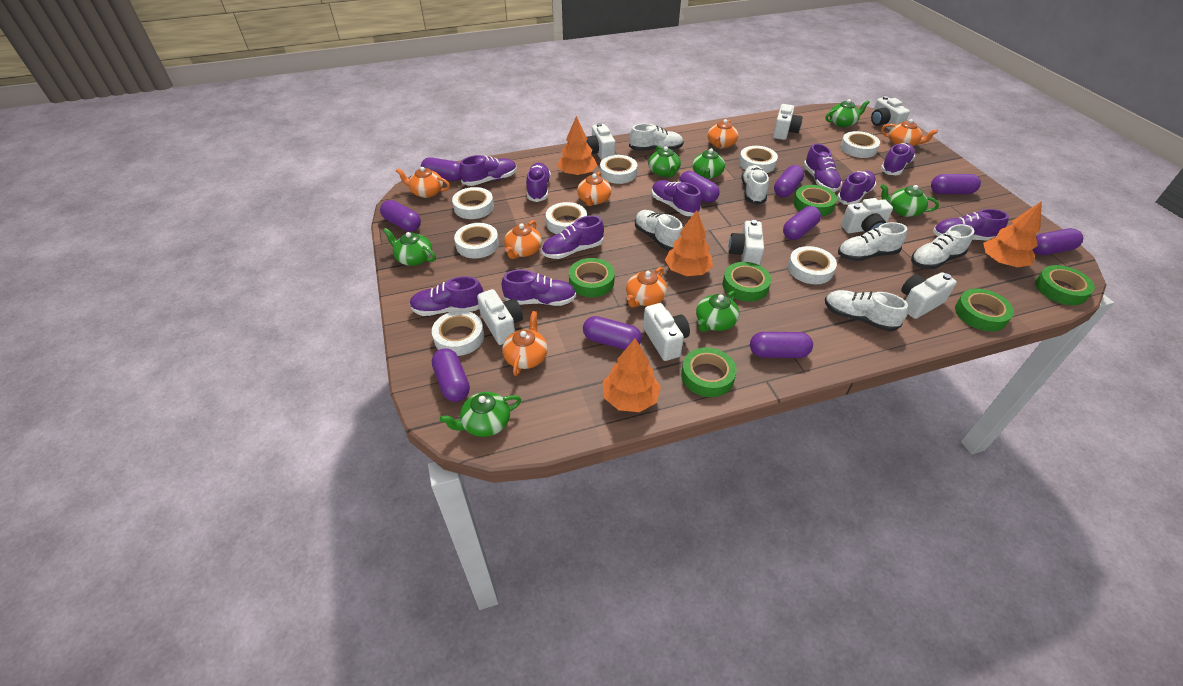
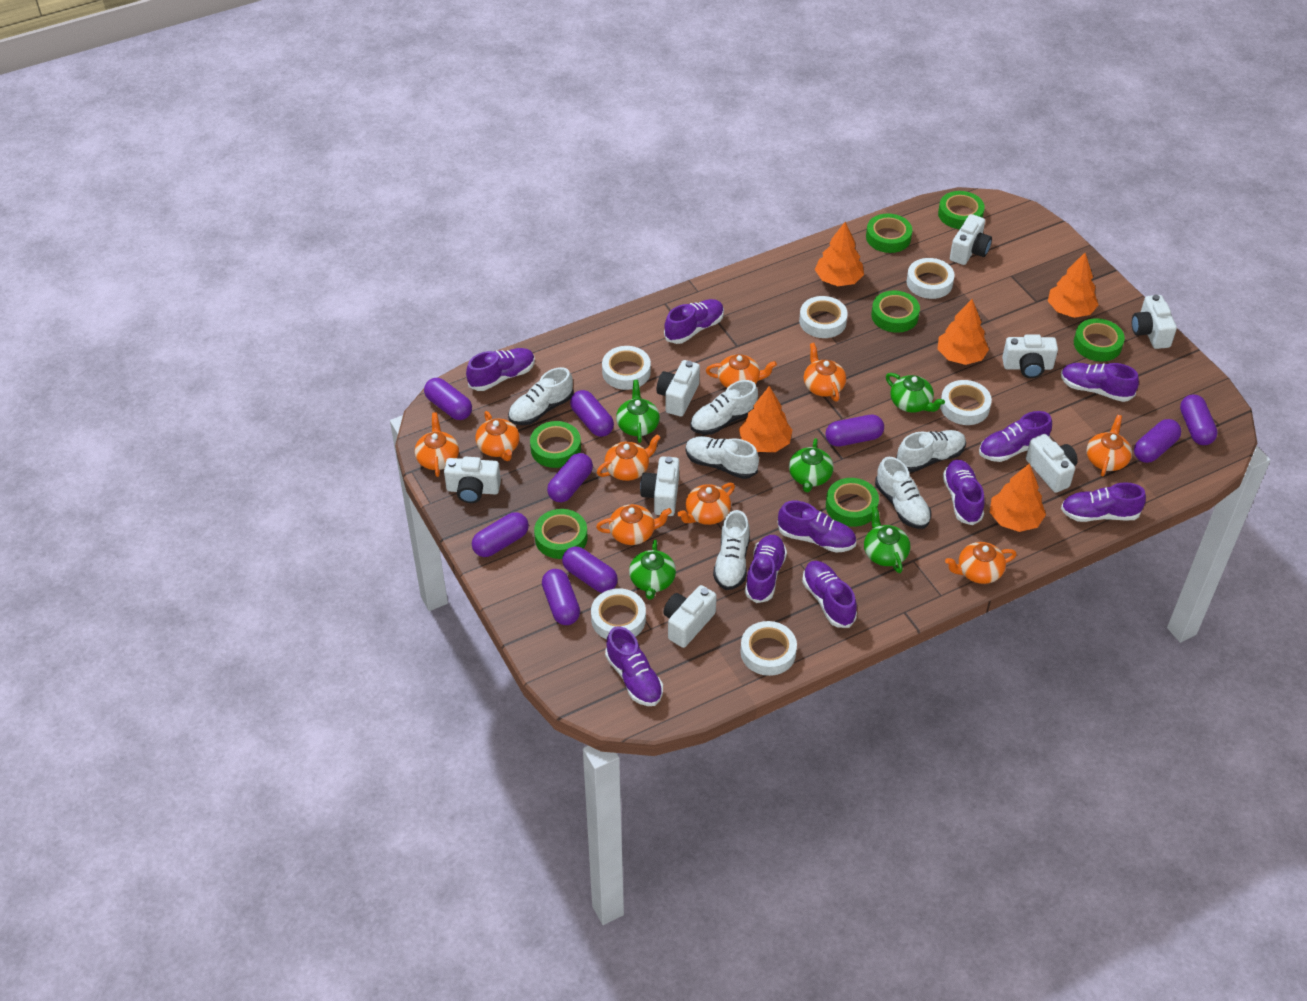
green tape: [569,258,615,297] [681,347,737,397] [723,262,771,302] [793,185,837,216] [955,289,1014,331] [1035,265,1095,305] = 6 -> [530,421,581,468] [534,509,588,559] [826,478,879,527] [866,213,912,253] [871,291,920,333] [938,191,985,229] [1074,318,1125,362] = 7
green teapot: [383,228,436,266] [440,392,521,437] [648,146,681,177] [692,148,725,179] [696,291,739,332] [825,99,870,127] [880,184,939,217] = 7 -> [616,380,660,443] [629,539,676,599] [789,438,833,492] [864,506,910,573] [886,373,945,412] = 5
orange teapot: [396,167,450,198] [502,311,548,376] [504,220,542,259] [577,172,611,206] [626,267,667,308] [707,119,738,148] [881,119,938,146] = 7 -> [415,412,459,477] [475,411,519,461] [596,504,672,545] [597,434,661,481] [677,483,735,525] [706,354,777,388] [804,343,846,402] [945,542,1017,584] [1087,415,1132,477] = 9
orange tree: [557,116,597,176] [602,338,661,412] [665,210,713,276] [983,201,1042,267] = 4 -> [739,386,792,452] [815,222,864,286] [938,299,989,365] [990,463,1046,532] [1048,253,1098,318] = 5
purple capsule: [380,200,421,232] [421,157,461,181] [432,348,470,402] [583,316,642,350] [679,171,720,203] [750,332,813,358] [774,165,804,197] [783,206,821,240] [931,174,981,194] [1032,228,1083,255] = 10 -> [424,378,472,420] [472,512,529,557] [542,569,580,625] [547,453,593,502] [562,547,618,593] [570,390,614,437] [825,415,884,447] [1134,419,1181,463] [1180,395,1218,445] = 9
white tape: [432,311,484,356] [452,187,494,219] [454,223,499,258] [546,202,587,234] [600,155,637,184] [739,146,778,173] [788,246,837,284] [840,131,880,158] = 8 -> [591,588,646,640] [602,346,651,390] [740,621,797,676] [799,296,848,338] [907,258,955,299] [940,380,992,425] = 6

